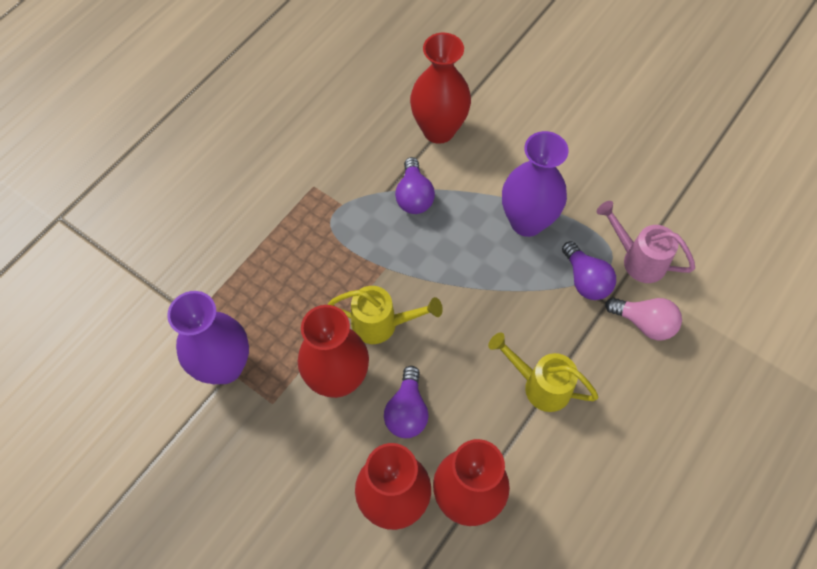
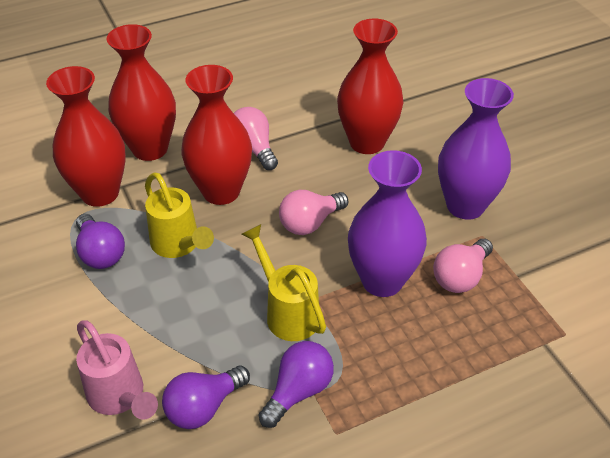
pink light bulb: [605,297,682,340] = 1 -> [234,107,278,170] [279,190,349,235] [433,239,493,293] = 3

